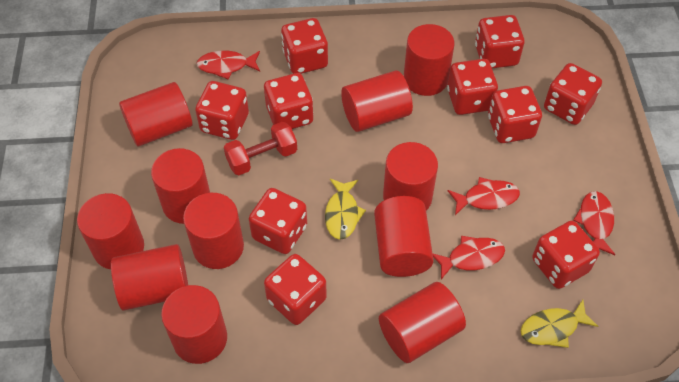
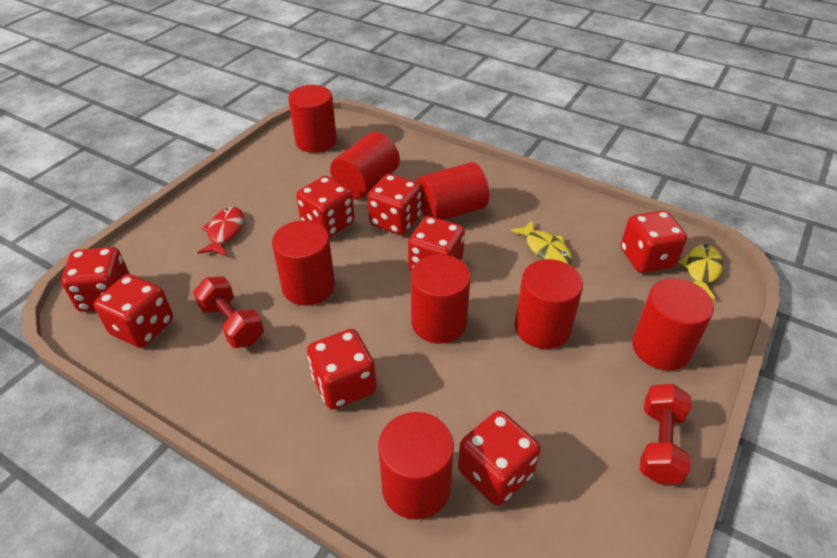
red cylinder: [77,193,144,269] [111,244,188,310] [119,82,193,146] [151,148,210,224] [161,285,227,364] [183,193,244,269] [341,70,413,132] [374,196,434,277] [379,282,466,363] [383,142,438,210] [404,24,454,96] = 11 -> [272,220,335,306] [288,85,337,153] [330,132,400,199] [378,412,454,520] [411,254,471,344] [416,162,489,220] [515,259,583,349] [632,278,714,371] = 8
red dice: [195,81,249,140] [249,188,307,254] [264,73,313,129] [264,254,327,325] [281,18,328,74] [447,59,498,115] [475,15,524,68] [488,86,542,143] [532,221,600,289] [544,63,602,125] = 10 -> [61,247,130,312] [94,274,173,348] [296,176,355,238] [307,329,376,410] [367,174,422,235] [408,216,465,271] [458,411,541,506] [621,210,687,273] = 8
red dumbbell: [224,122,297,175] = 1 -> [193,277,264,348] [640,384,691,484] = 2
red fish: [196,50,260,79] [433,236,505,279] [448,177,520,215] [573,191,616,255] = 4 -> [197,207,244,256] = 1

